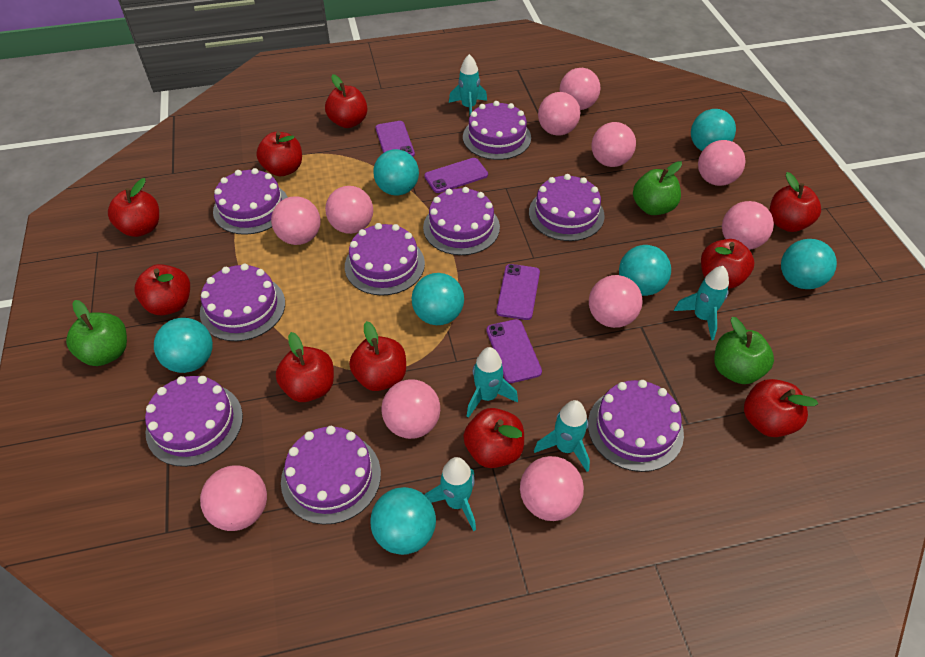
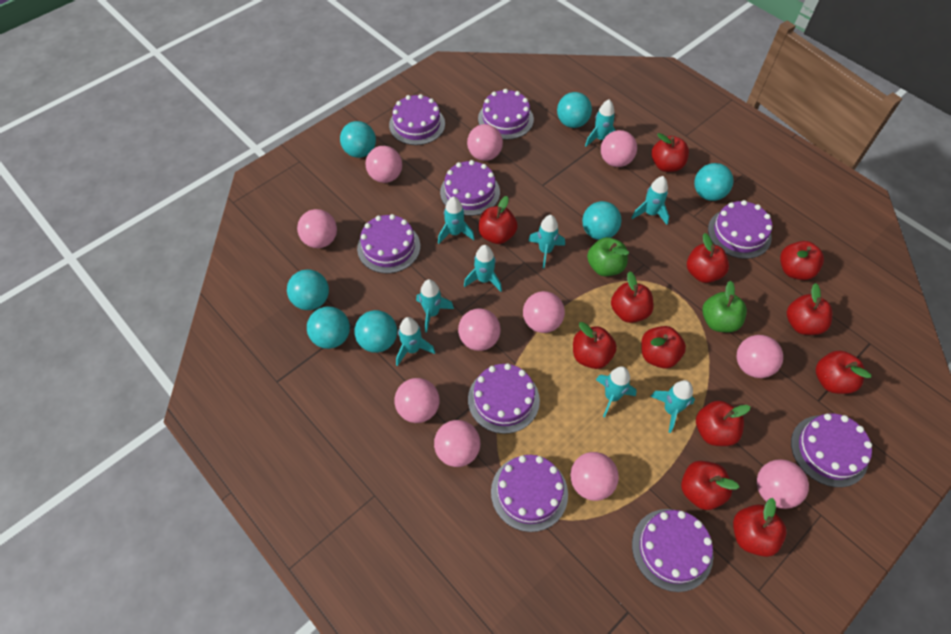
green apple: [66,300,127,366] [633,161,682,215] [714,317,774,384] = 3 -> [587,237,629,276] [702,281,747,333] = 2
purple phone: [376,121,415,157] [424,158,488,193] [486,319,542,383] [496,264,540,320] = 4 -> none = 0
red apple: [108,178,159,237] [134,264,190,315] [256,132,302,176] [276,332,334,402] [325,74,367,128] [349,321,406,391] [463,408,524,468] [701,239,754,289] [744,379,818,437] [770,172,821,232] = 10 -> [478,196,518,244] [573,322,617,369] [611,271,654,323] [641,326,686,368] [651,133,689,172] [681,461,740,510] [687,233,729,283] [696,401,750,446] [733,498,786,557] [780,241,824,280] [787,283,832,335] [816,351,871,394] = 12
turquoise rocket: [425,457,476,531] [449,54,487,115] [467,347,518,418] [534,400,590,472] [674,266,729,340] = 5 -> [396,317,435,366] [416,279,454,332] [438,196,474,244] [464,245,502,292] [528,215,565,268] [585,99,616,147] [596,366,637,418] [632,176,669,225] [650,380,695,433] = 9

